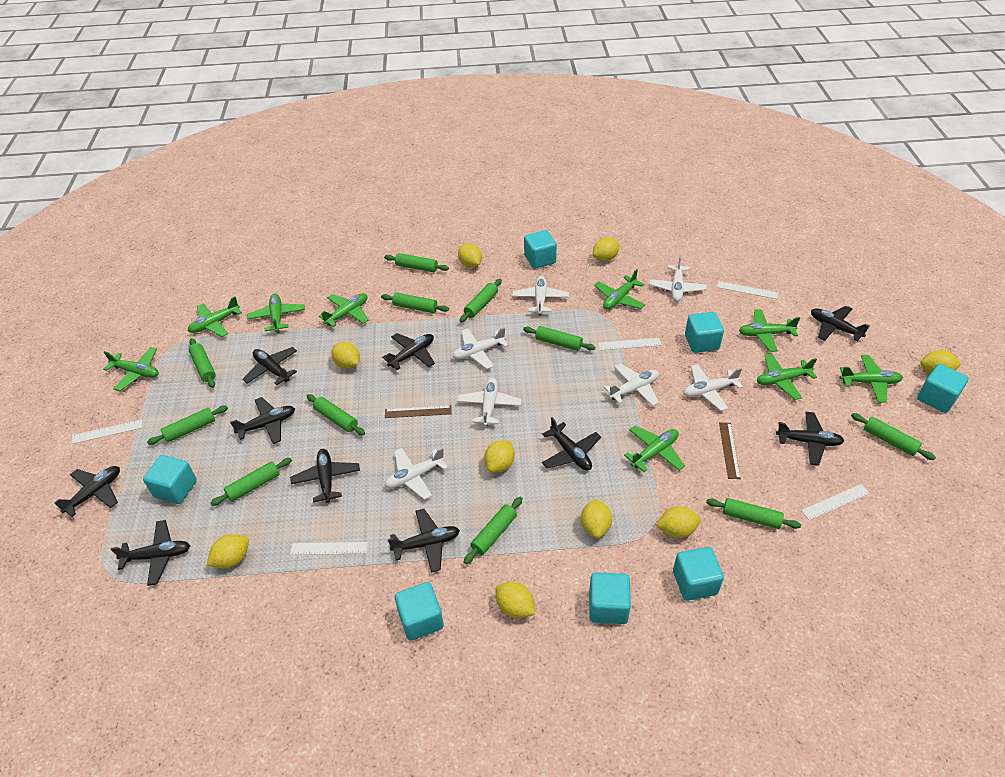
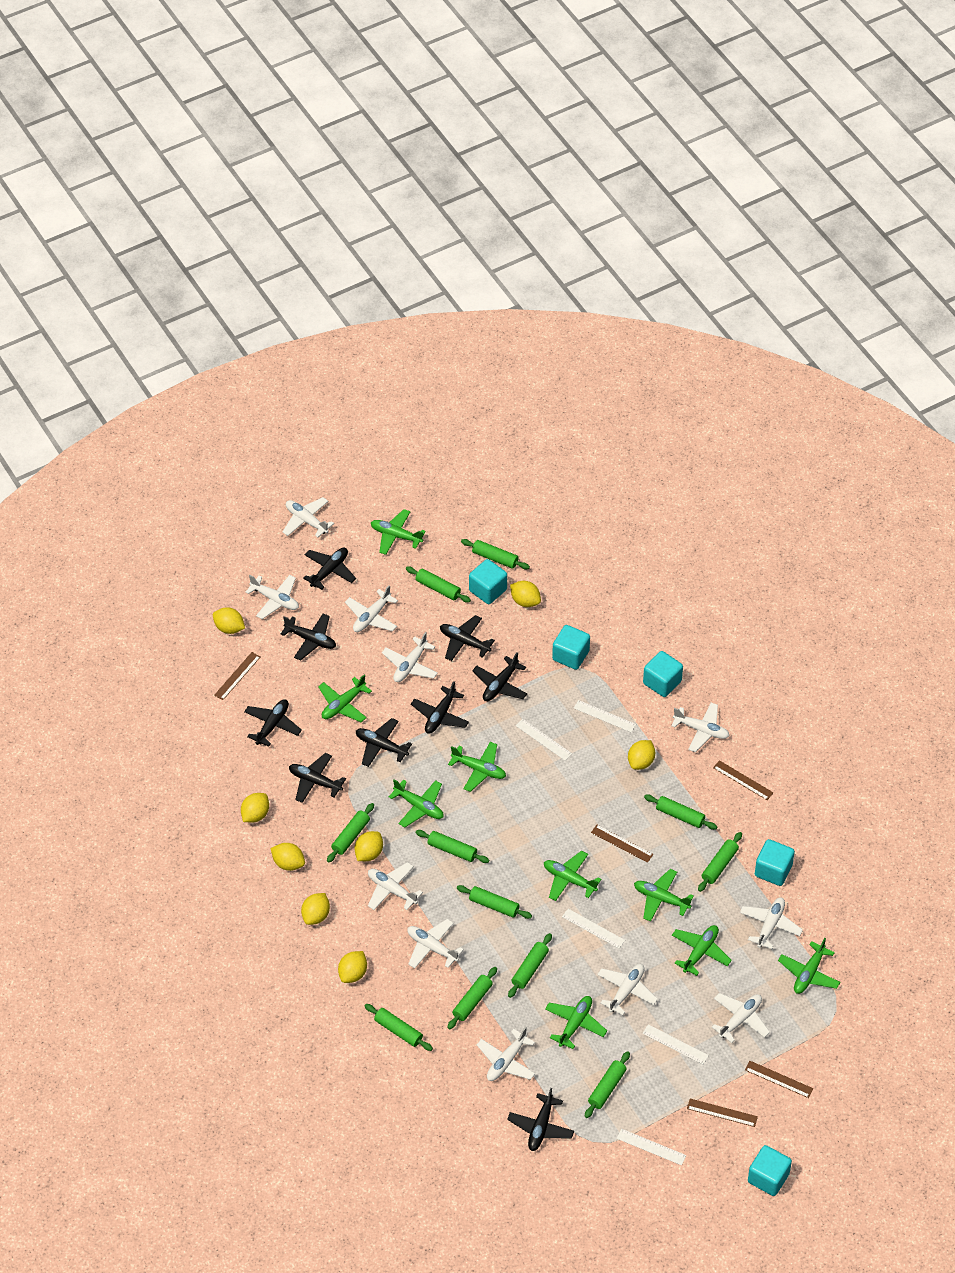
black plane: [54,466,120,517] [111,520,190,586] [230,397,295,444] [242,347,297,385] [290,449,360,503] [382,333,435,370] [388,509,460,573] [542,417,601,471] [776,412,844,466] [811,306,869,341] = 10 -> [244,699,302,747] [281,614,336,661] [289,753,346,803] [303,548,356,590] [356,718,412,767] [411,681,469,734] [440,615,495,661] [472,652,527,701] [507,1088,574,1151] = 9
brown ruler: [385,405,452,418] [719,423,741,479] = 2 -> [214,652,260,700] [591,825,653,863] [687,1099,758,1127] [713,760,773,800] [745,1061,813,1098] = 5
turquoise cube: [143,455,197,504] [395,582,444,641] [524,230,557,269] [589,572,631,624] [673,547,724,601] [685,312,724,353] [917,364,969,413] = 7 -> [469,559,507,604] [552,625,590,670] [643,651,683,697] [748,1145,792,1196] [755,839,795,886] = 5
white plane: [384,448,448,500] [452,327,508,369] [457,378,522,426] [512,276,569,315] [604,363,659,407] [649,256,706,302] [683,364,743,411] = 7 -> [246,575,299,619] [283,497,334,538] [345,585,398,632] [368,862,423,910] [382,632,438,682] [407,919,464,969] [477,1026,535,1081] [597,964,658,1016] [671,703,729,752] [712,993,770,1043] [740,898,803,950] = 11
yellow lemon: [207,534,249,569] [331,342,360,369] [458,243,482,268] [484,440,515,473] [495,582,535,618] [581,499,612,538] [593,237,620,261] [656,506,701,538] [920,350,962,374] = 9 -> [213,607,245,634] [241,793,269,822] [271,843,305,871] [301,893,330,925] [338,951,367,983] [354,831,383,861] [510,581,541,607] [628,740,655,770] = 8

